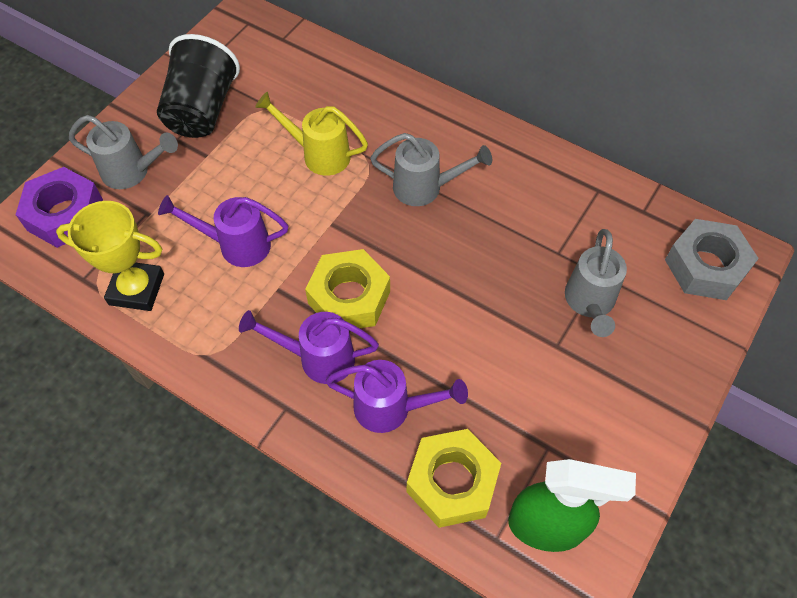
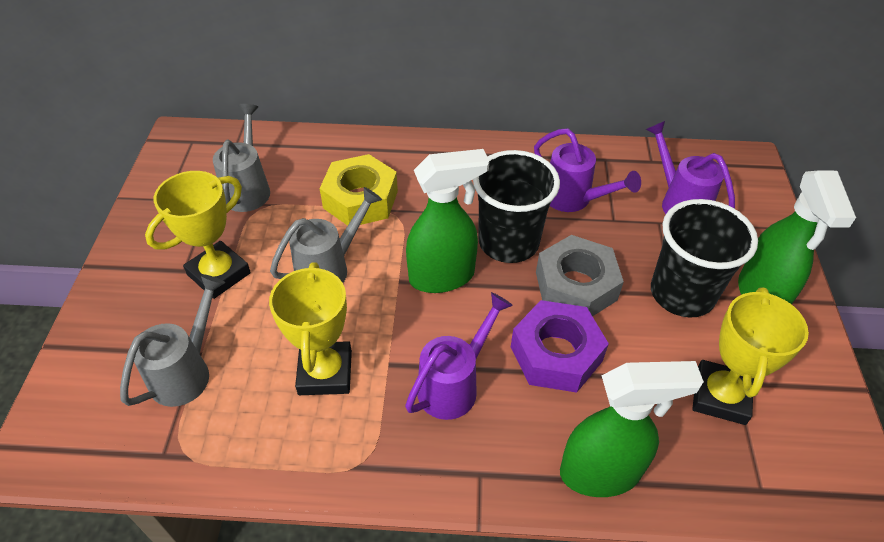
black cup: [157,34,240,138] = 1 -> [473,150,560,263] [651,199,758,317] = 2
green spray bottle: [508,459,636,552] = 1 -> [406,149,489,293] [560,361,704,497] [738,171,856,304] = 3
yellow nut: [305,249,390,328] [406,429,501,528] = 2 -> [320,154,398,226] = 1
yellow trophy: [56,201,164,311] = 1 -> [145,171,251,299] [269,262,352,395] [692,287,809,425] = 3
yellow watering can: [255,92,368,176] = 1 -> none = 0

